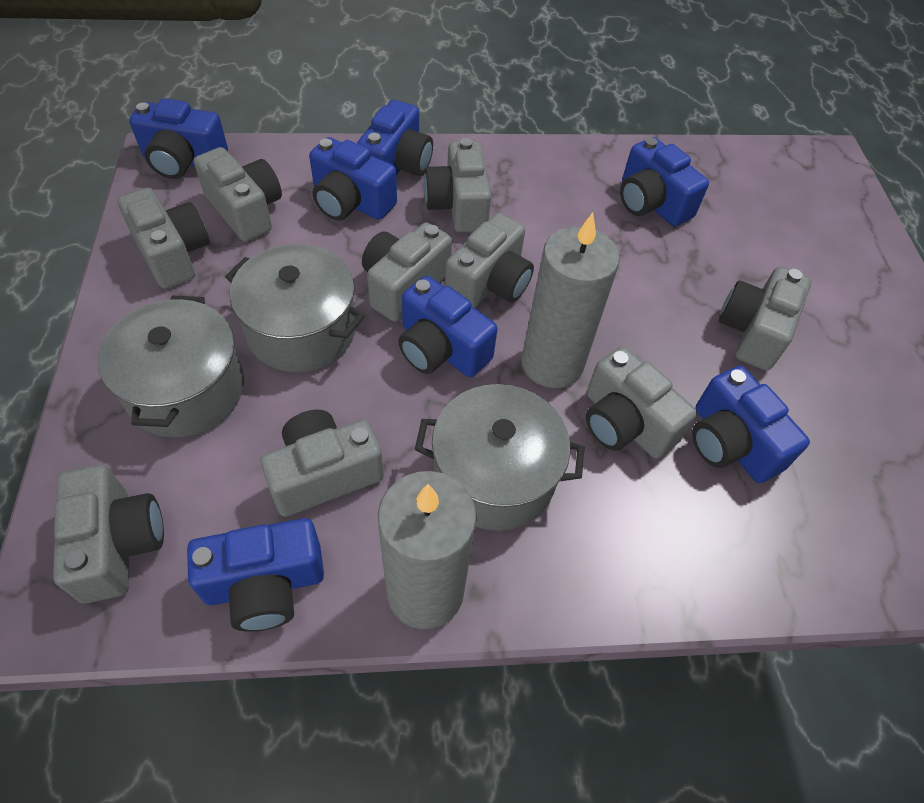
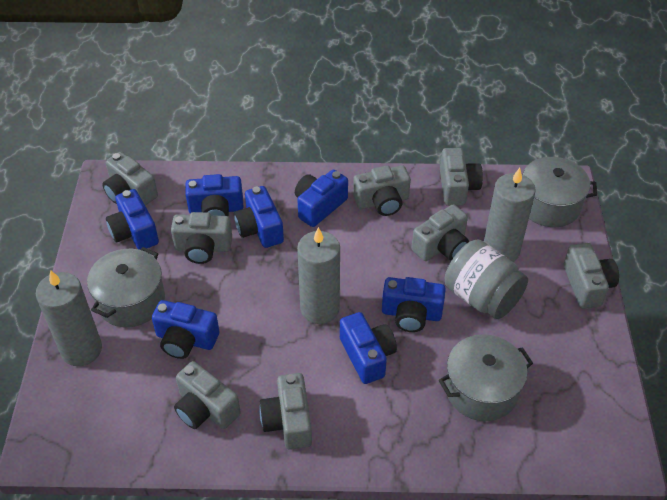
grey camera: [53,465,164,603] [117,188,210,289] [194,147,282,242] [260,409,384,517] [362,222,452,322] [424,138,491,233] [445,213,534,308] [586,346,697,459] [719,267,812,371] = 9 -> [102,152,158,205] [171,212,232,264] [174,361,241,429] [259,373,312,450] [353,165,411,216] [412,204,469,261] [440,148,483,206] [564,243,619,309] = 8
grey candle: [378,471,477,629] [521,213,620,388] = 2 -> [36,270,102,366] [297,227,340,324] [484,168,536,262] = 3
grey jar: none = 0 -> [445,240,528,319] = 1

